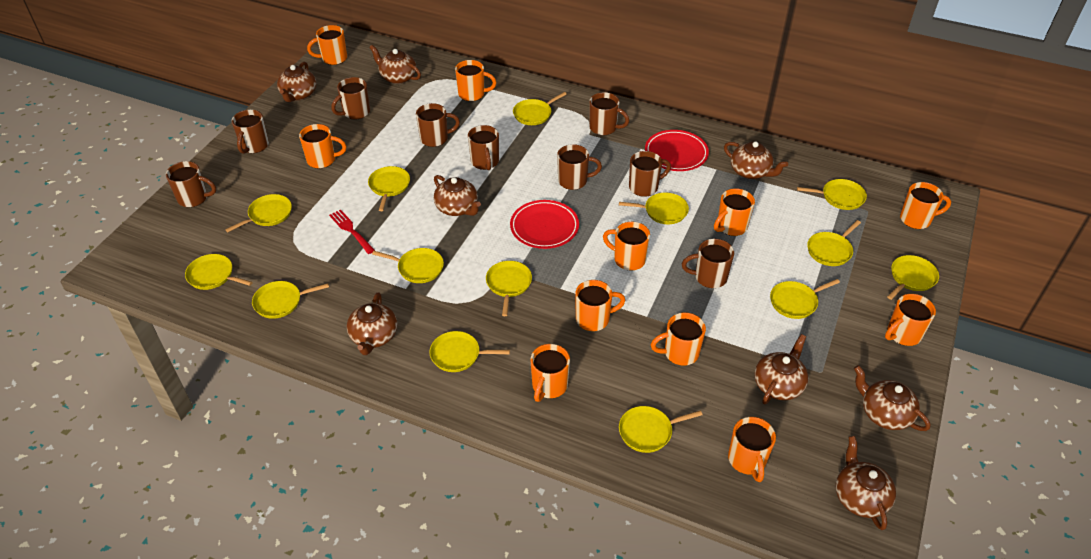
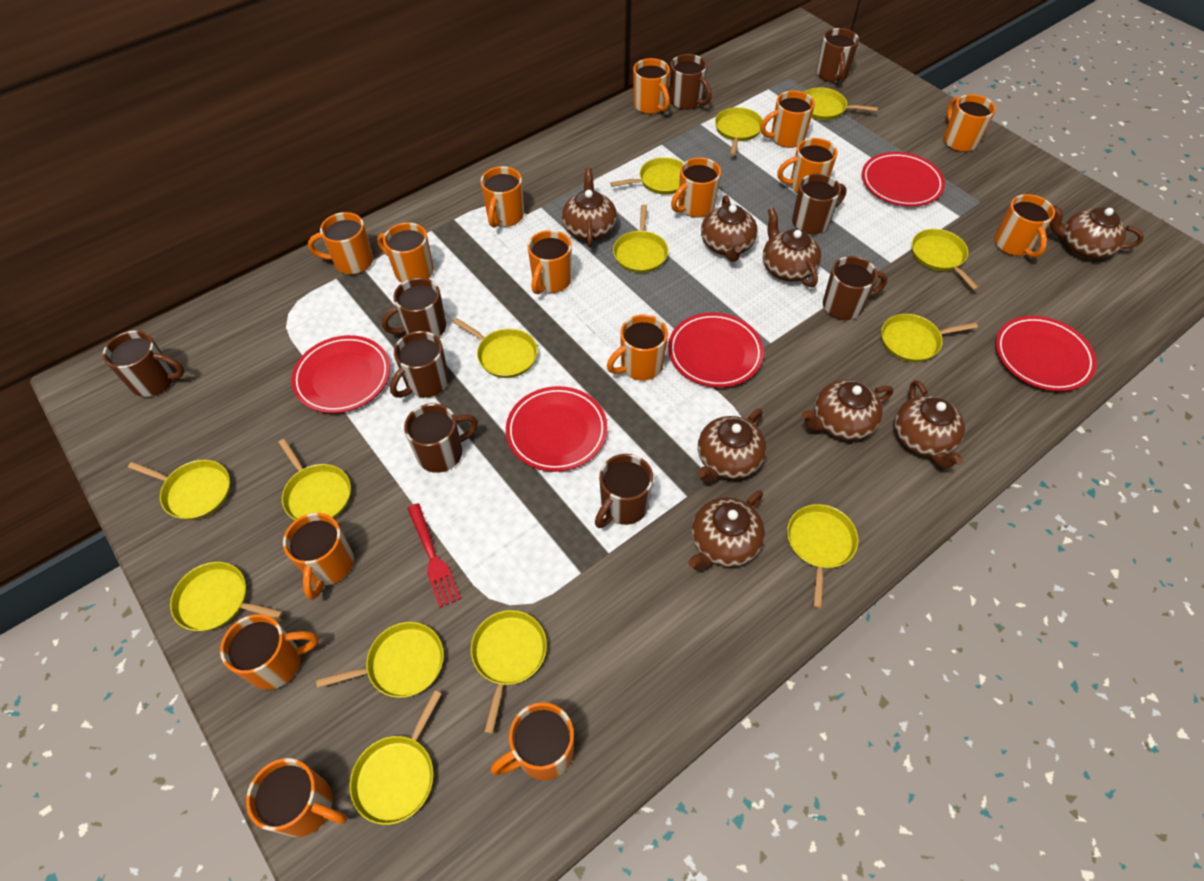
orange mug: [299,124,346,168] [307,25,347,65] [455,60,497,101] [530,344,570,402] [575,280,626,331] [603,222,650,271] [651,312,706,366] [714,188,755,236] [728,417,776,482] [885,294,936,346] [900,182,951,229] = 11 -> [220,614,319,690] [246,758,347,837] [283,513,354,600] [308,212,373,274] [377,222,434,283] [481,166,524,228] [490,702,574,780] [527,230,572,294] [607,314,668,381] [633,58,670,114] [671,157,721,218] [760,91,815,148] [777,138,837,193] [944,94,996,152] [994,194,1055,258] = 15
red plate: [510,200,579,249] [645,130,709,171] = 2 -> [291,335,390,413] [506,386,608,472] [668,313,764,387] [862,152,945,207] [996,316,1097,391] = 5

